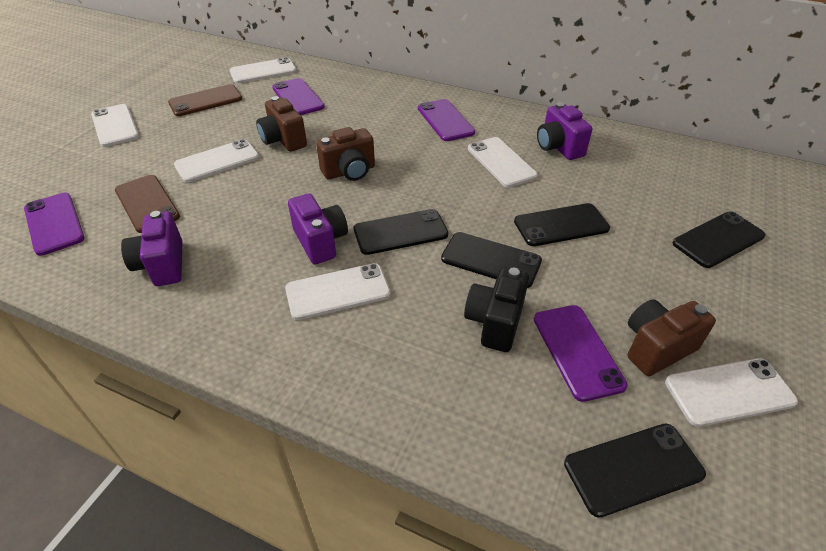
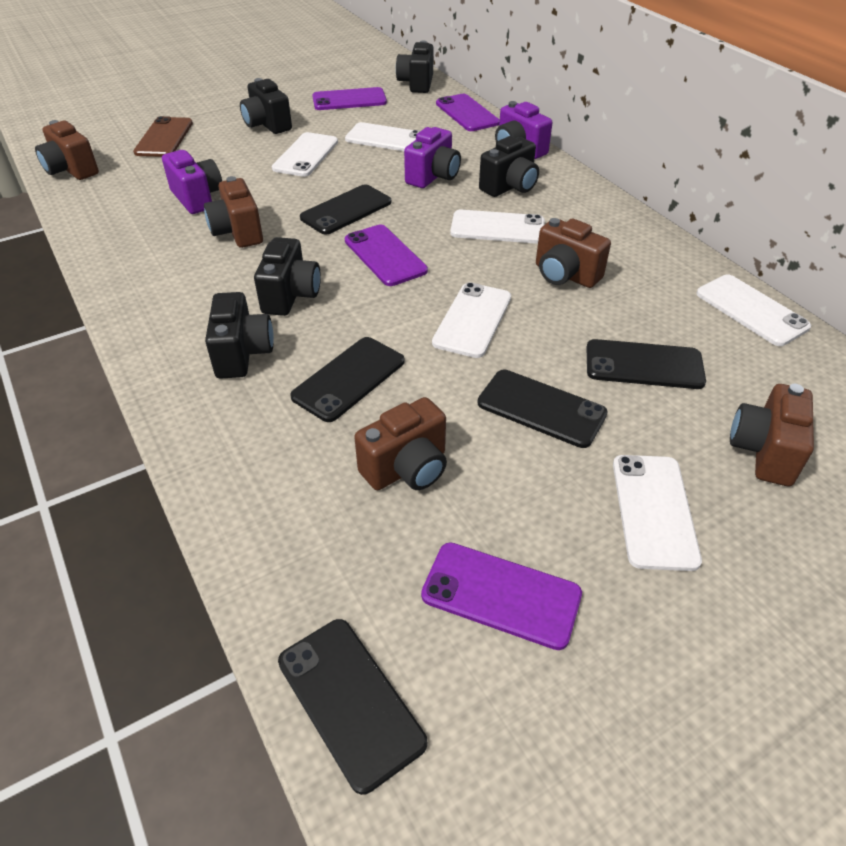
black camera: [464,267,529,352] = 1 -> [205,292,274,379] [240,78,292,134] [254,237,321,316] [396,40,434,93] [479,136,539,197] = 5
brown camera: [256,96,307,152] [316,127,375,181] [628,299,716,376] = 3 -> [35,120,99,180] [204,176,263,248] [354,397,447,490] [536,218,611,288] [730,384,814,486] = 5
brown phone: [115,175,180,233] [168,84,242,116] = 2 -> [133,116,193,157] = 1

